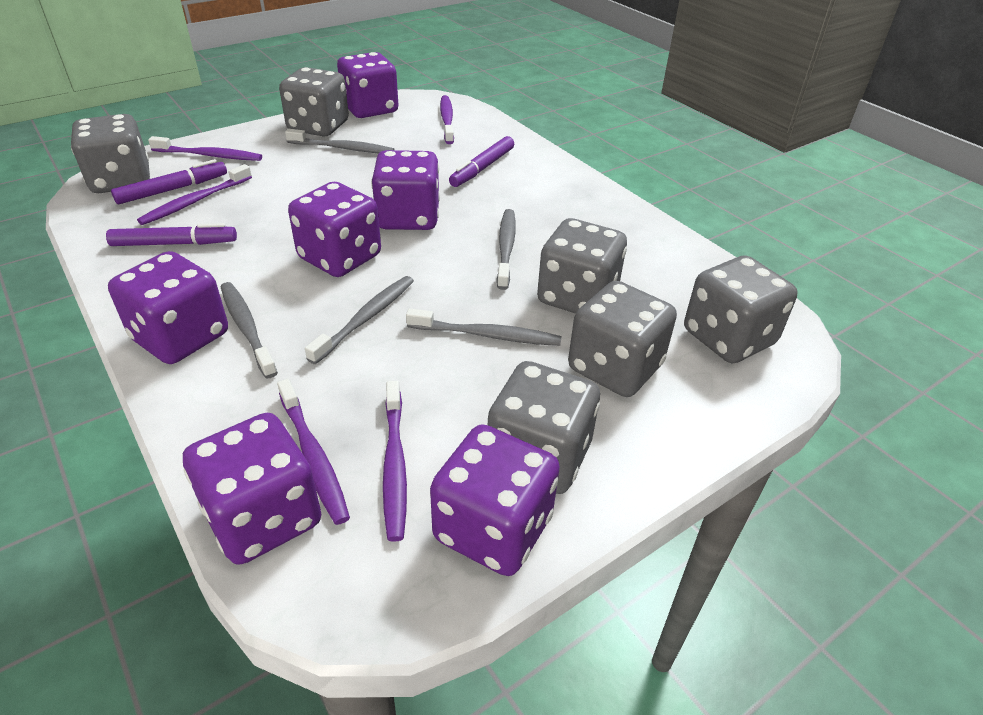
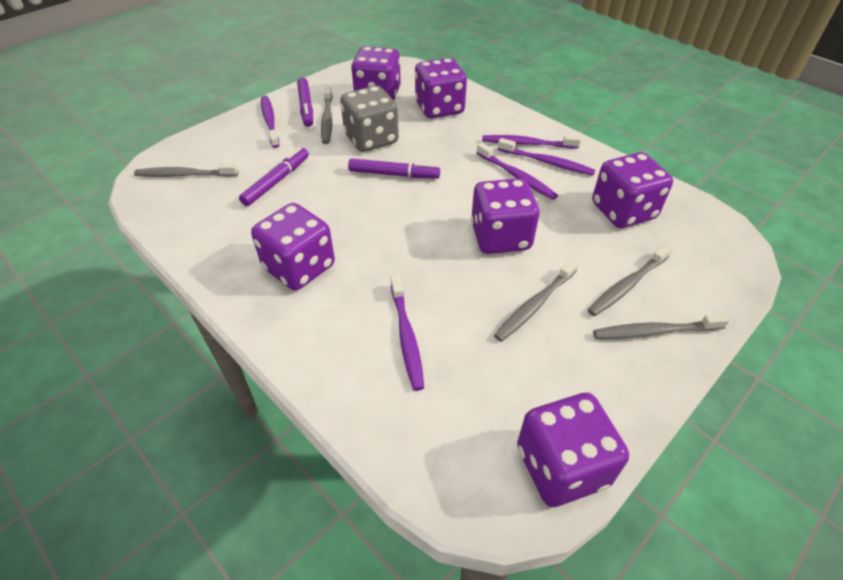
grey dice: [71,114,150,193] [279,67,349,136] [488,361,600,494] [537,218,627,313] [568,281,677,397] [684,255,798,363] = 6 -> [340,86,399,152] = 1

